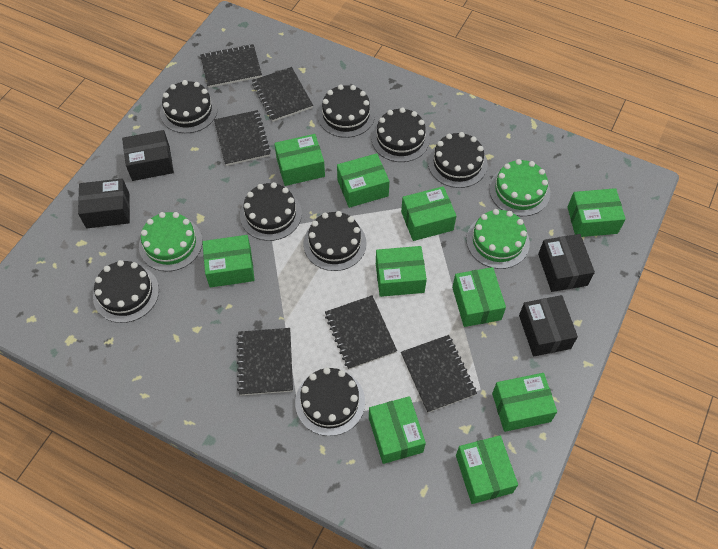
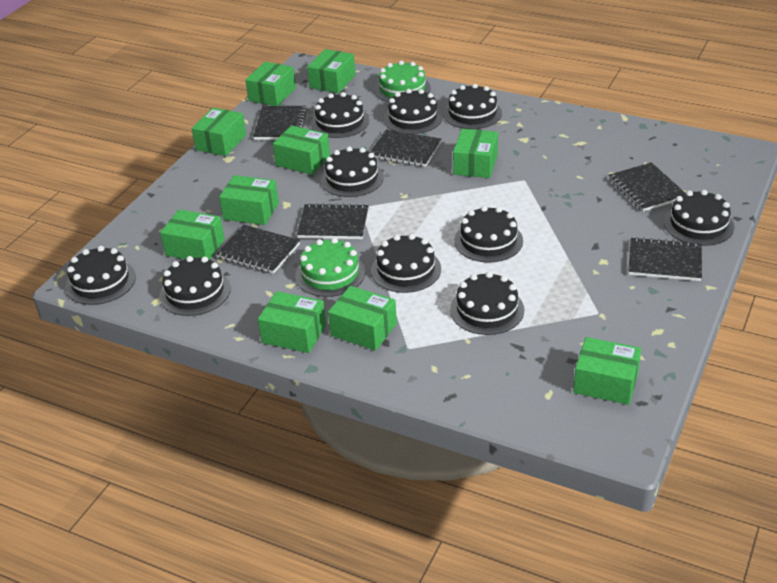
black box: [78,178,130,228] [122,130,174,181] [519,295,578,356] [538,234,595,292] = 4 -> none = 0
black cake: [93,260,159,323] [160,80,218,133] [240,182,302,241] [295,367,365,436] [304,211,367,271] [318,85,375,138] [371,107,430,162] [428,132,488,188] = 8 -> [65,246,136,305] [159,256,231,316] [311,92,369,138] [321,147,384,197] [371,234,441,293] [384,89,442,134] [443,84,502,129] [450,272,524,335] [454,206,523,263] [664,190,734,246] = 10
green cake: [139,212,202,271] [466,209,530,269] [489,159,551,216] = 3 -> [295,238,365,297] [375,61,431,102] = 2

